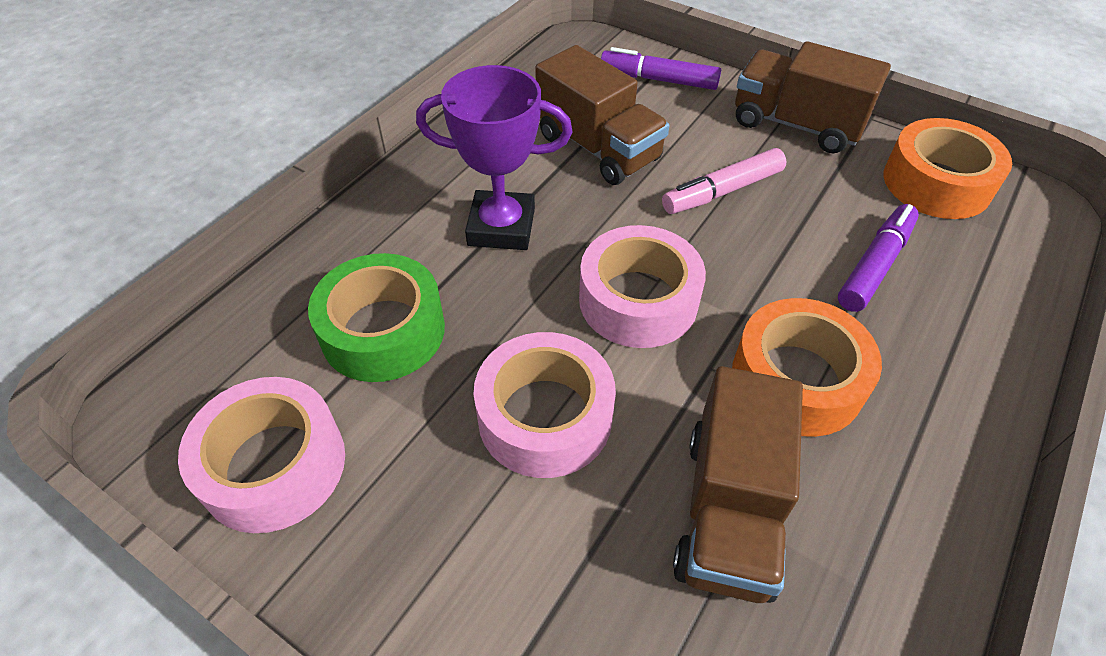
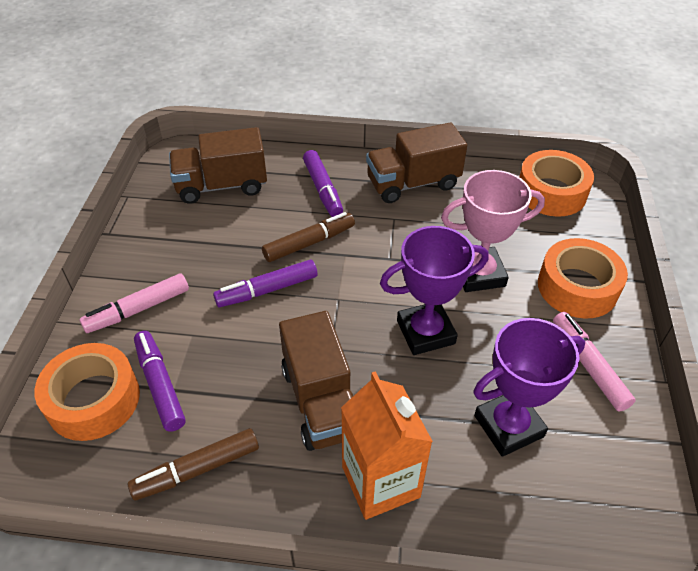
brown marker: none = 0 -> [128,428,259,501] [262,212,355,262] = 2
green tape: [308,253,445,382] = 1 -> none = 0
orange carton: none = 0 -> [341,371,433,520] = 1
orange tape: [732,298,882,437] [883,118,1012,219] = 2 -> [35,343,140,441] [519,150,594,217] [538,238,628,319] = 3
pink marker: [662,148,786,214] = 1 -> [79,273,189,333] [553,312,636,411] = 2
pink tape: [178,377,345,533] [474,332,616,478] [579,225,706,348] = 3 -> none = 0
pink trophy: none = 0 -> [441,170,545,292] = 1
purple marker: [601,47,721,90] [838,204,919,312] = 2 -> [134,331,186,432] [213,259,318,307] [303,150,343,217] = 3
purple trophy: [416,65,573,250] = 1 -> [380,226,488,355] [473,318,585,457] = 2

